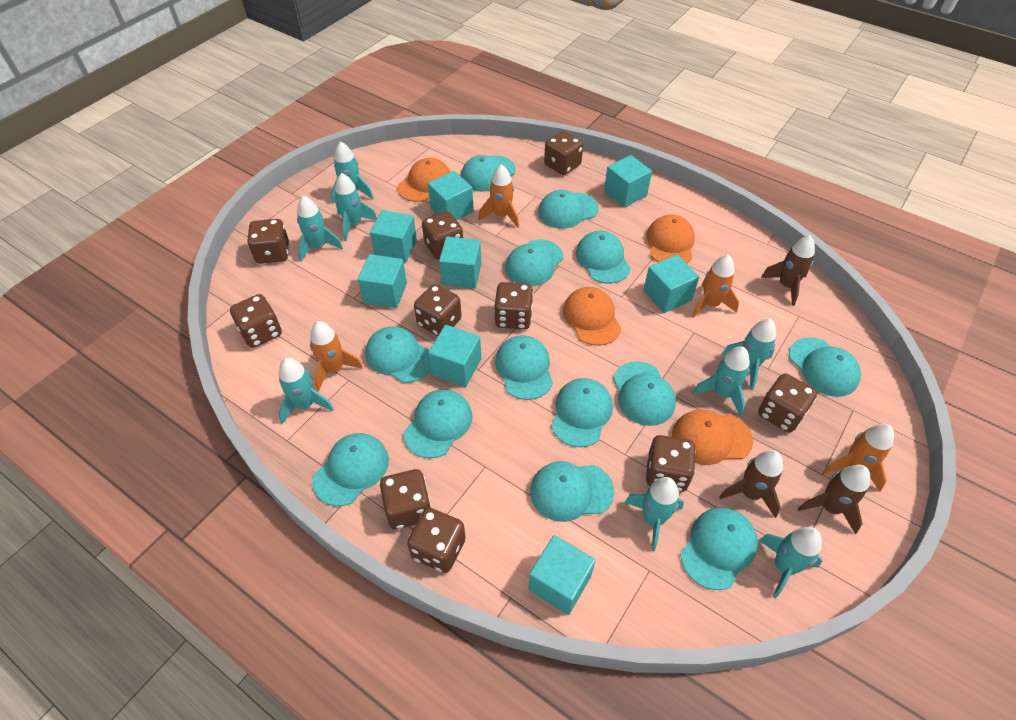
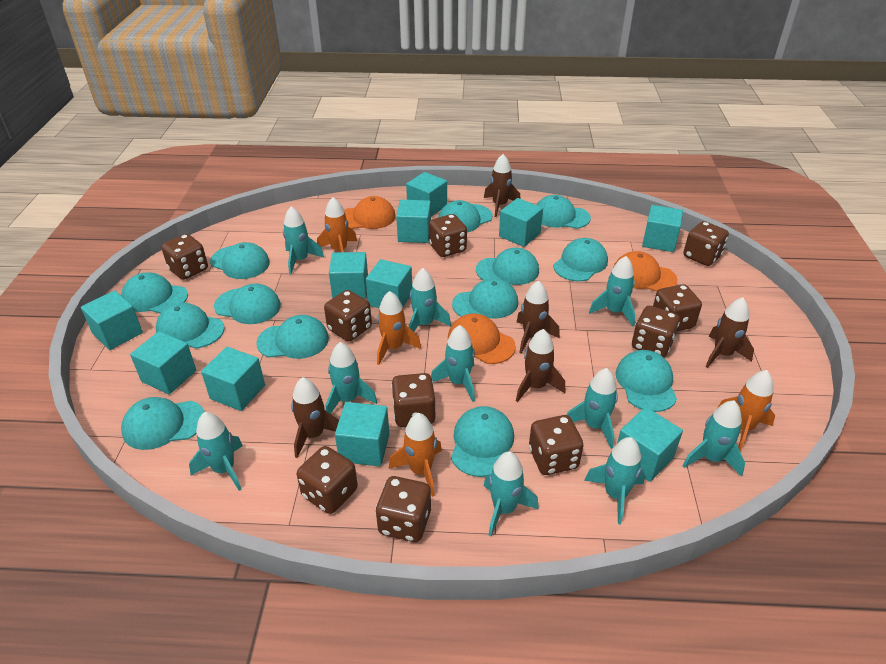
brown rocket: [719,450,783,518] [761,235,815,306] [798,465,870,534] = 3 -> [291,377,339,458] [484,154,520,217] [516,329,566,402] [517,280,560,354] [705,297,754,368] = 5
orange cap: [398,158,450,202] [563,287,621,346] [646,215,695,263] [672,409,753,465] = 4 -> [344,196,396,229] [448,313,516,364] [613,251,678,292] = 3
turquoise cube: [358,254,407,308] [370,210,417,262] [428,171,474,220] [428,325,481,387] [439,236,481,289] [528,535,596,615] [604,155,652,208] [643,254,699,313] = 8 -> [81,290,143,350] [130,331,196,394] [201,347,265,411] [329,252,368,299] [335,402,389,466] [366,259,412,308] [396,200,431,243] [406,172,447,217] [499,198,543,247] [617,407,683,482] [642,205,683,252] = 11
turquoise rocket: [278,358,334,424] [297,196,343,262] [331,141,374,204] [334,173,377,241] [625,477,684,551] [693,346,750,416] [721,318,776,390] [759,527,822,598] = 8 -> [189,412,243,491] [283,206,324,275] [326,342,377,414] [408,268,451,332] [431,325,475,402] [484,451,539,537] [567,368,618,449] [584,437,645,524] [589,256,635,327] [683,400,745,477] = 10

